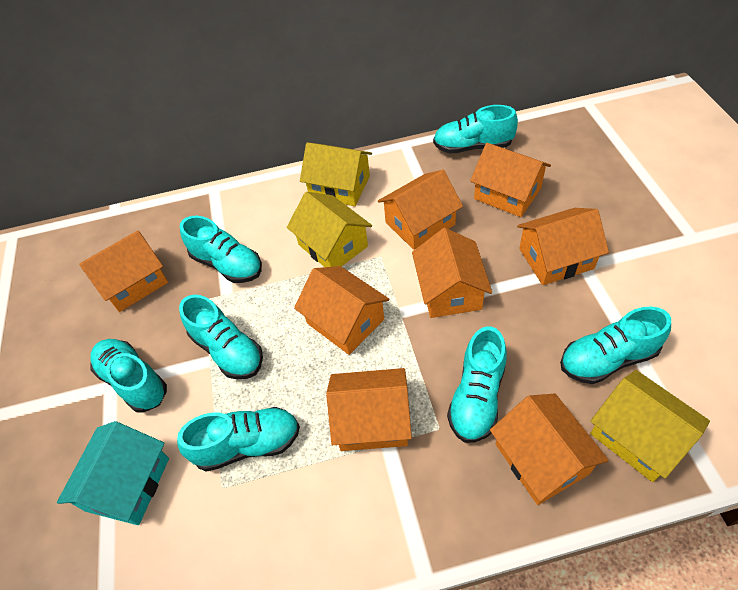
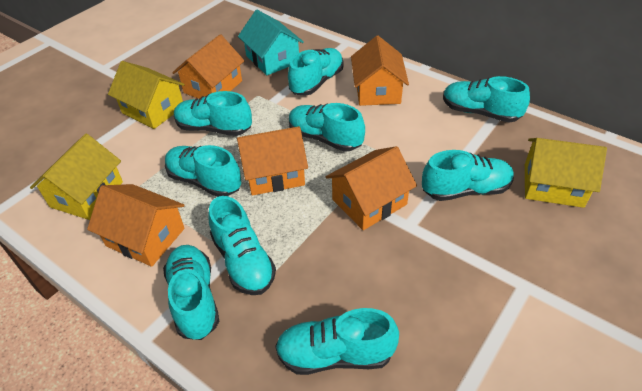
orange house: [79,230,168,312] [294,266,389,355] [326,368,412,451] [378,170,463,250] [412,228,492,318] [470,143,551,217] [490,393,609,505] [517,208,609,285] = 8 -> [87,184,185,267] [172,34,244,99] [237,126,308,196] [326,146,417,230] [351,36,409,106] = 5
turquoise shoe: [90,339,167,413] [177,407,300,472] [179,295,263,379] [180,216,262,283] [433,105,518,154] [447,326,507,443] [560,307,671,384] = 7 -> [163,245,219,340] [165,145,241,197] [174,91,252,136] [208,196,276,295] [275,308,399,375] [288,48,344,96] [289,103,365,152] [422,150,514,201] [443,76,530,122] = 9

